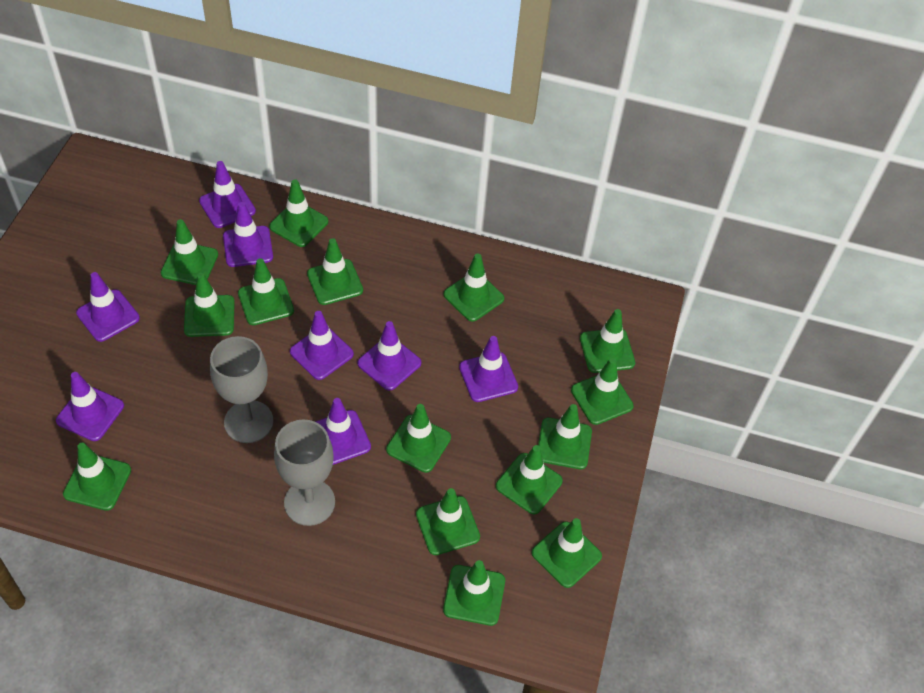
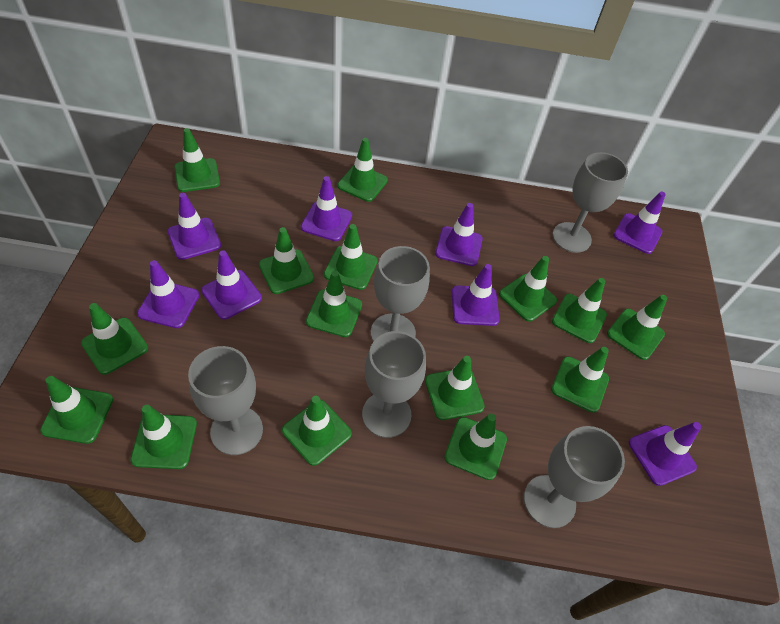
grey goblet: [210,336,273,443] [274,420,335,526] = 2 -> [188,346,263,455] [362,331,426,438] [371,246,430,342] [524,426,625,528] [553,152,628,253] = 5

